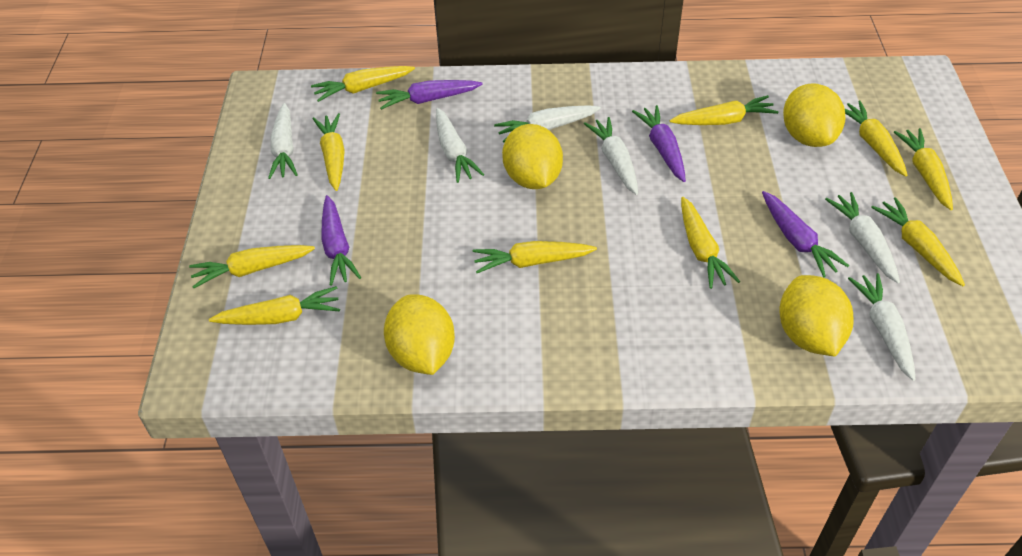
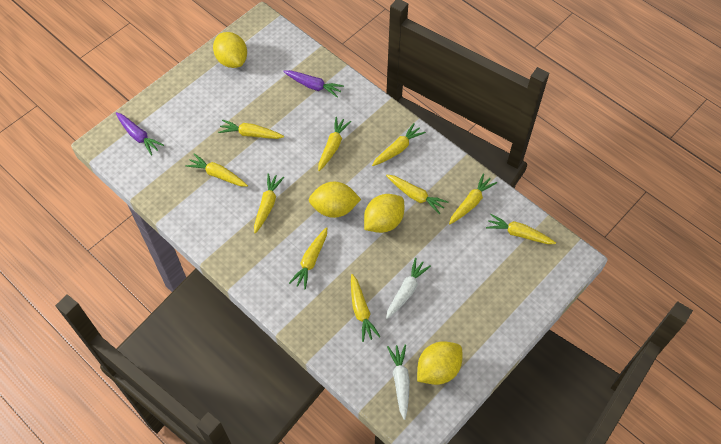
purple carrot: [321,195,361,286] [376,80,483,110] [632,105,686,182] [762,191,849,278] = 4 -> [116,112,164,156] [283,70,344,98] = 2
white carrot: [268,103,298,179] [436,108,484,183] [494,105,601,142] [584,117,638,195] [825,192,900,283] [848,273,916,381] = 6 -> [386,258,431,319] [387,344,410,420] = 2

